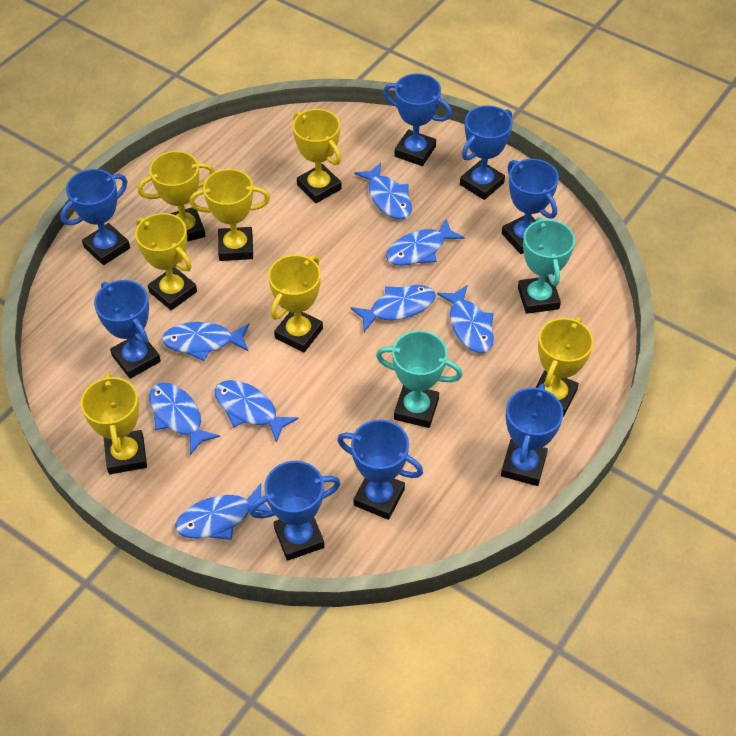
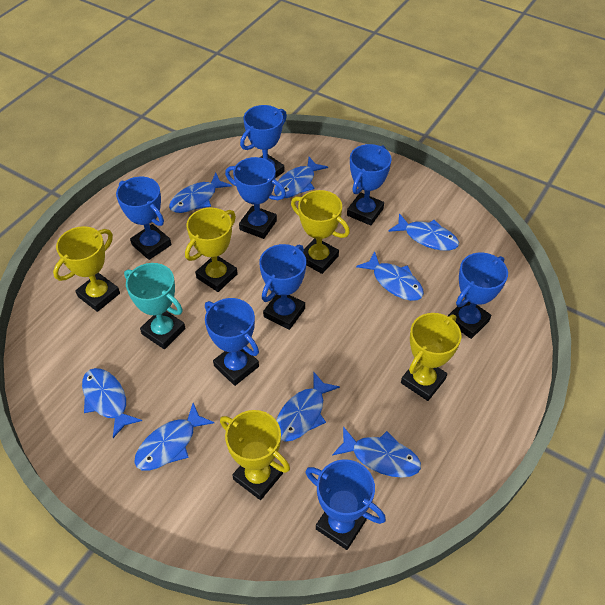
turquoise trophy: [376,331,463,428] [518,217,575,314] = 2 -> [124,263,186,349] = 1
yellow trophy: [81,373,147,474] [135,213,197,311] [138,151,215,242] [189,169,270,261] [268,255,323,352] [293,109,342,203] [535,317,594,417] = 7 -> [53,226,120,312] [185,207,238,292] [220,410,290,500] [291,190,350,274] [401,313,461,401] = 5

